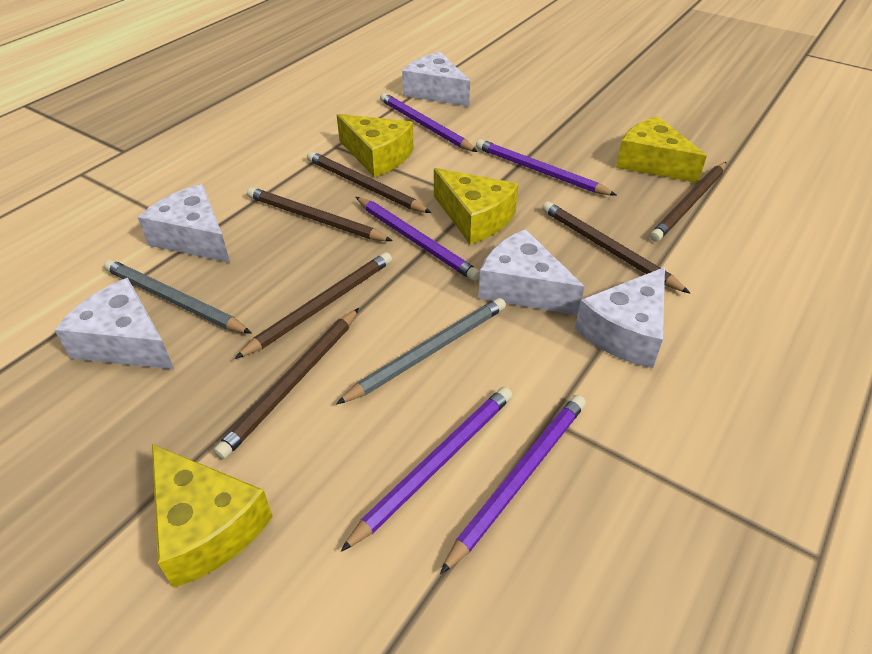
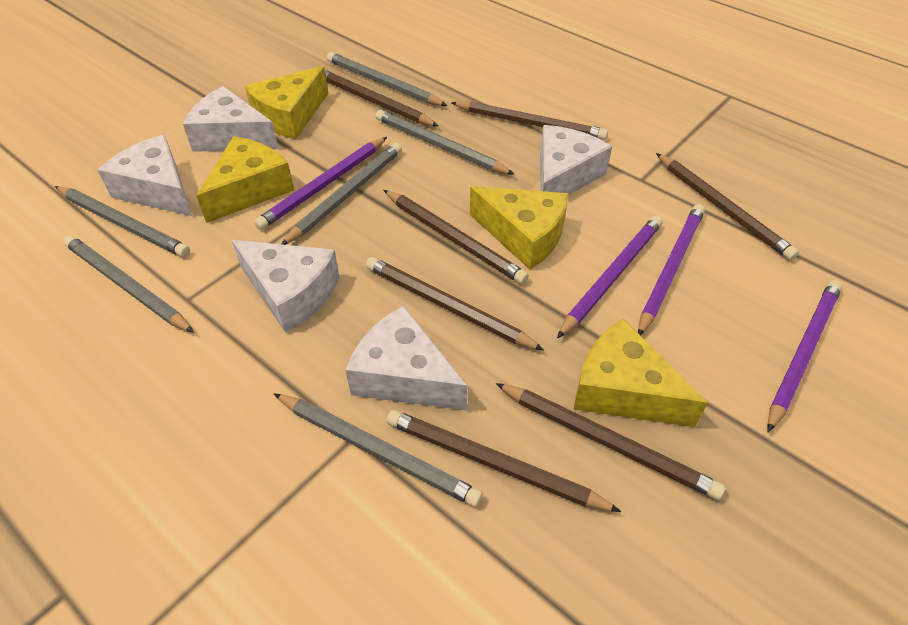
brown pencil: [214,308,359,459] [235,252,392,359] [247,187,393,241] [307,151,431,213] [542,201,690,293] [650,162,726,242] = 6 -> [325,70,439,126] [366,257,544,350] [384,190,529,284] [386,410,621,512] [451,101,608,140] [495,383,725,500] [656,153,799,261] = 7
grey pencil: [104,259,252,334] [336,298,506,405] = 2 -> [55,186,190,257] [63,235,194,333] [274,393,483,507] [282,143,402,245] [327,52,447,106] [376,110,515,175] = 6
purple pencil: [341,387,513,552] [356,197,480,281] [380,93,478,152] [440,395,586,574] [476,139,617,196] = 5 -> [254,137,387,230] [557,216,662,338] [638,204,705,335] [767,280,842,432] = 4

